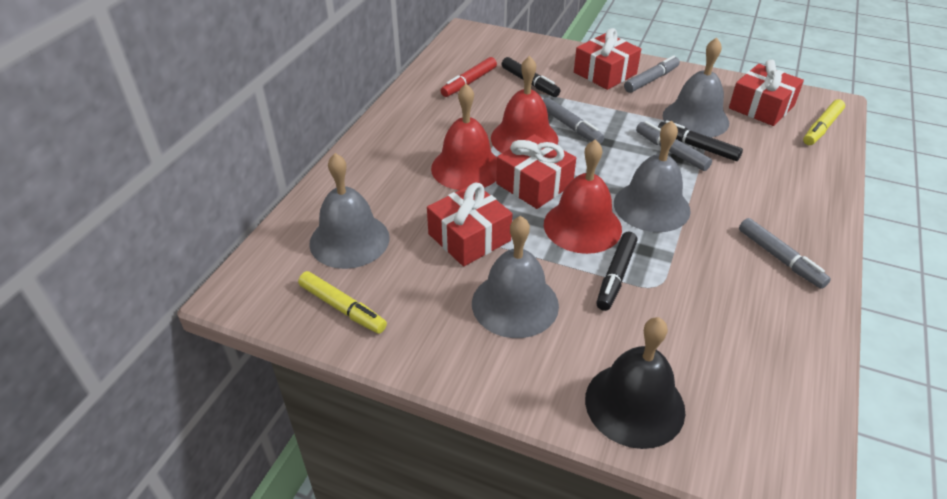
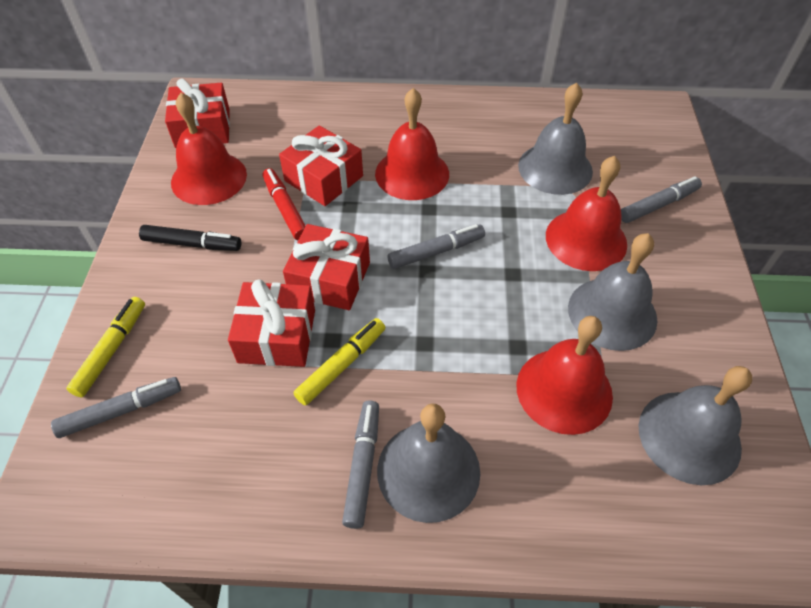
black bell: [585,317,685,449] = 1 -> none = 0
black marker: [502,57,560,97] [596,232,637,311] [658,120,743,161] = 3 -> [139,225,241,251] = 1
red bell: [431,84,497,190] [491,56,558,153] [544,140,622,254] = 3 -> [171,93,247,205] [375,88,449,200] [517,316,613,435] [546,156,627,271] = 4

